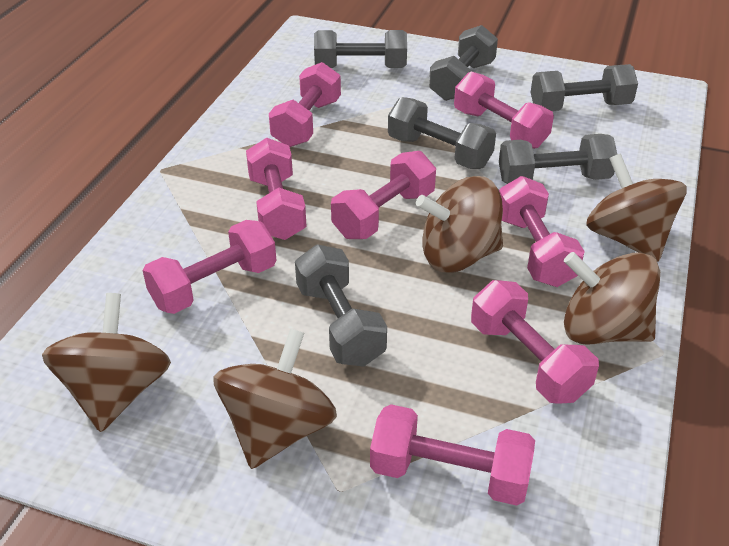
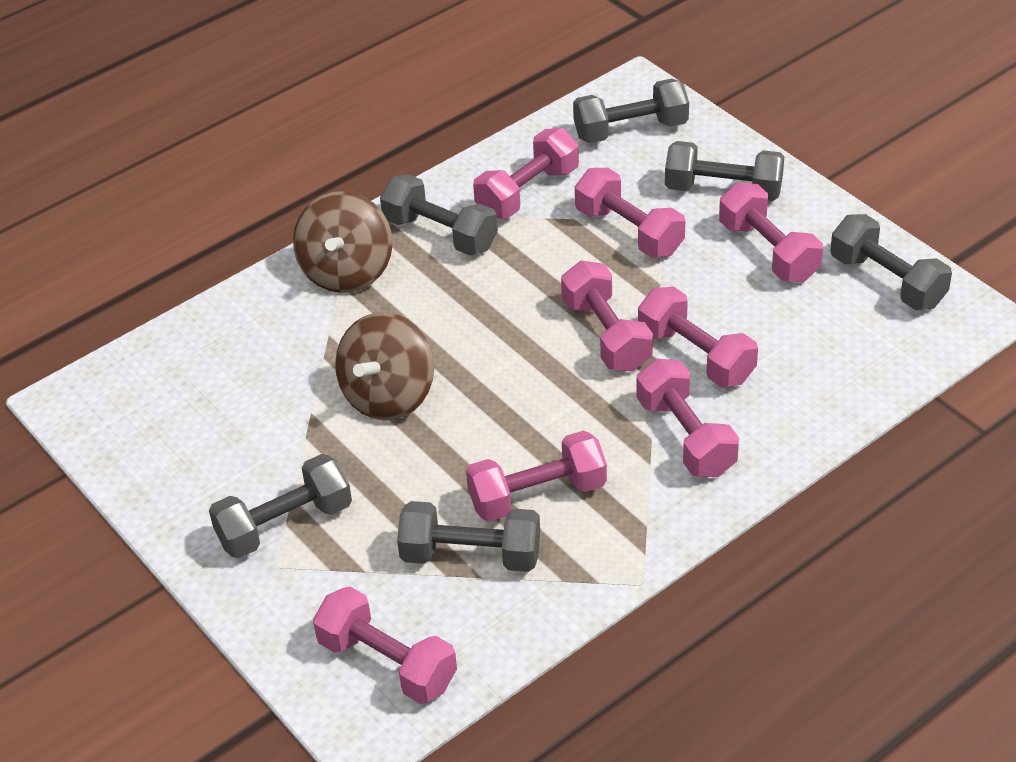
brown spinning top: [42,293,171,432] [213,328,337,469] [416,176,503,272] [564,252,660,345] [586,154,687,262] = 5 -> [293,191,393,293] [335,312,434,420] = 2

